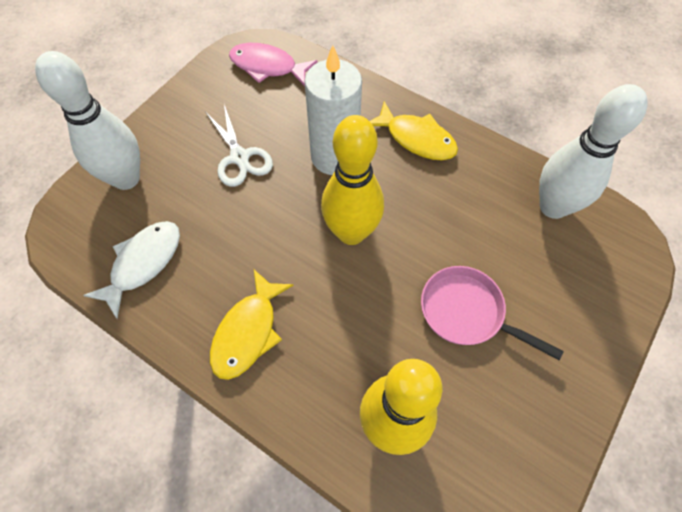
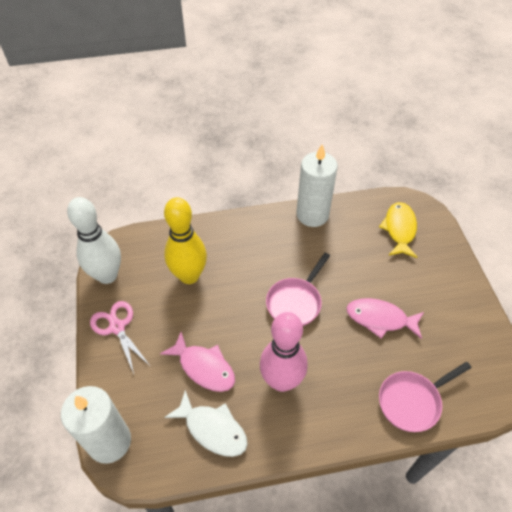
pink bowling pin: none = 0 -> [260,312,308,392] = 1
pink fish: [229,43,318,86] = 1 -> [160,332,235,392] [347,298,424,339] = 2
pink pan: [421,266,564,360] = 1 -> [266,253,330,326] [379,362,471,432] = 2
pink scissors: none = 0 -> [90,301,151,374] = 1
white bowling pin: [35,51,140,190] [539,84,648,219] = 2 -> [67,197,121,284] = 1
white candle: [304,45,362,175] = 1 -> [61,386,131,464] [296,144,338,227] = 2
white scissors: [205,105,273,187] = 1 -> none = 0
yellow bowling pin: [321,115,384,245] [360,359,442,455] = 2 -> [164,197,207,284] = 1
yellow fish: [210,270,293,380] [370,101,458,160] = 2 -> [379,202,417,258] = 1

